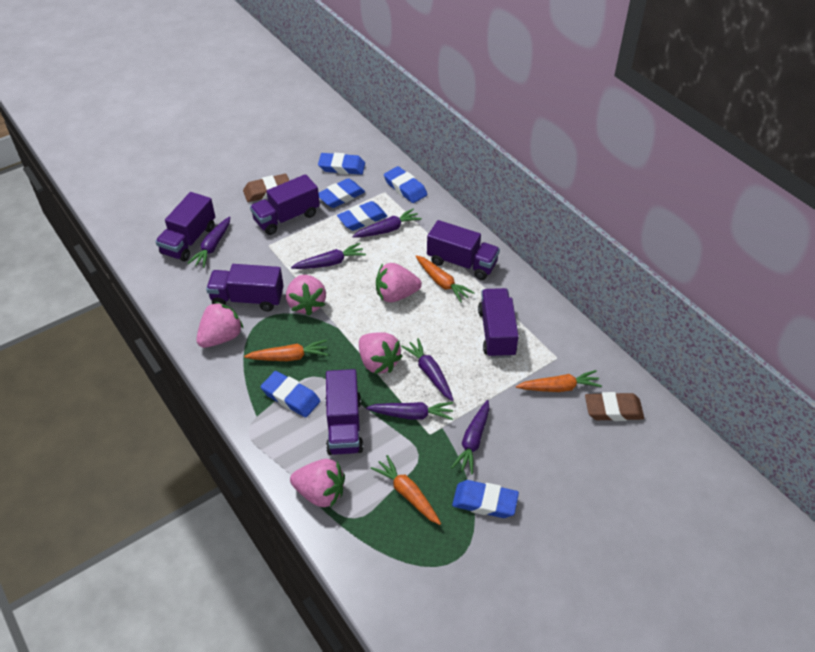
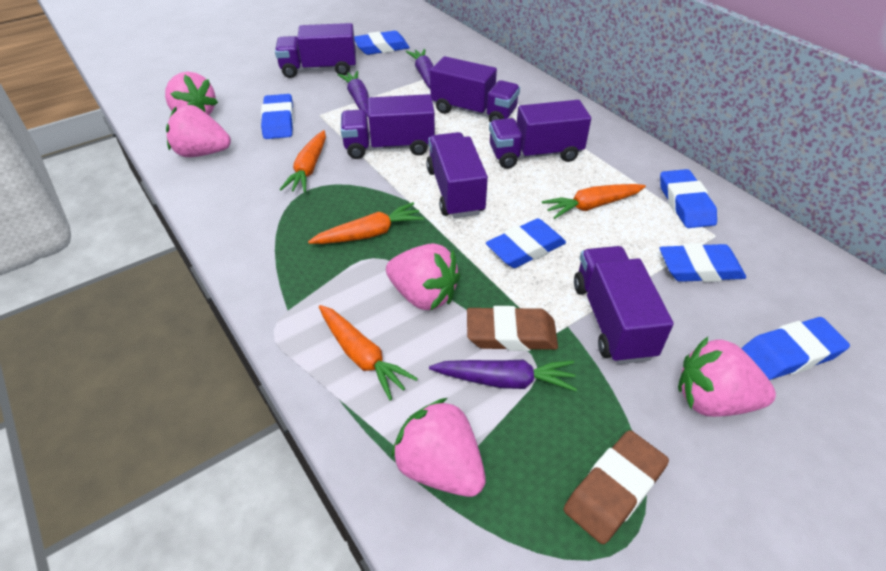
purple carrot: [188,216,230,268] [291,243,366,269] [352,208,422,238] [366,402,453,420] [401,338,453,401] [451,400,489,475] = 6 -> [337,71,369,117] [406,49,433,89] [429,360,577,391] = 3

